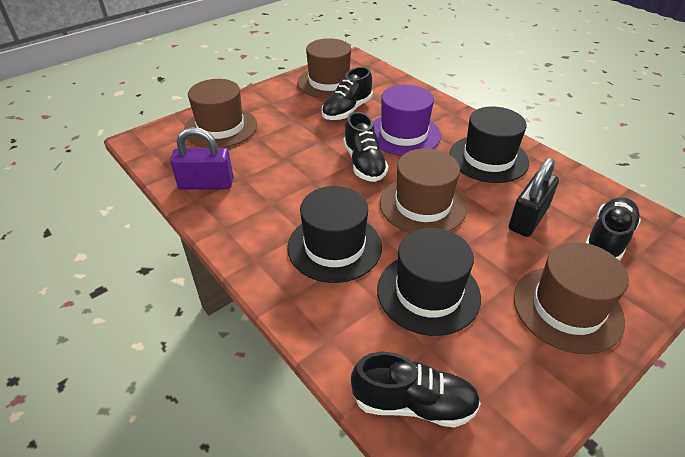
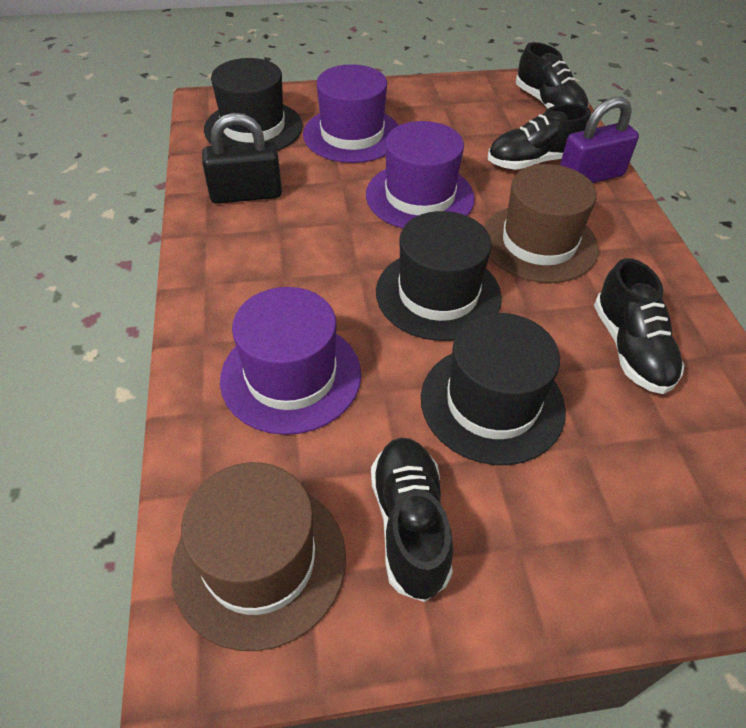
brown hat: [184,79,257,148] [297,38,351,99] [380,148,467,233] [514,242,629,354] = 4 -> [172,462,346,651] [484,164,599,283] = 2
purple hat: [373,85,441,155] = 1 -> [220,287,361,435] [303,64,399,163] [366,121,475,229] = 3

